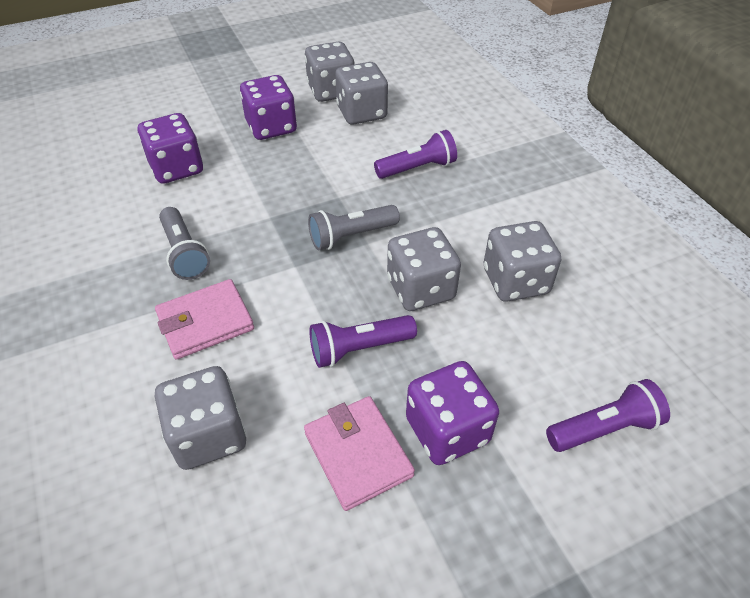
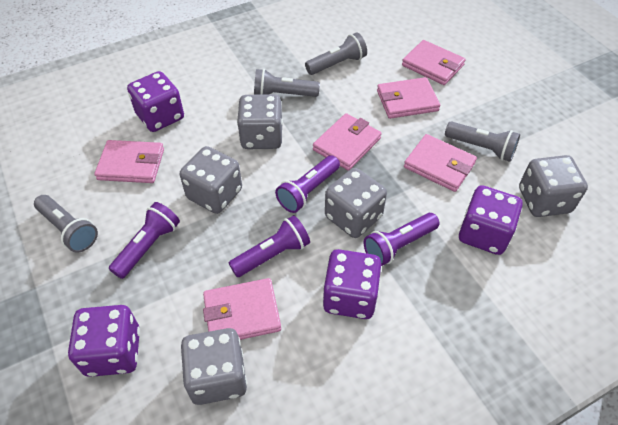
grey flashlight: [159,207,210,280] [308,205,400,251] = 2 -> [34,195,98,253] [254,69,320,97] [305,33,367,75] [445,121,520,162] = 4
pink wallet: [155,279,254,360] [304,396,415,511] = 2 -> [94,140,164,183] [203,278,281,340] [313,113,381,171] [377,77,440,119] [402,40,466,85] [404,134,477,192] = 6
purple dice: [138,113,203,184] [240,75,297,140] [406,361,499,465] = 3 -> [68,305,140,377] [127,71,184,132] [323,249,382,319] [459,185,523,255] = 4
purple flashlight: [309,315,417,368] [374,130,457,179] [546,379,670,452] = 3 -> [109,202,180,279] [229,215,310,277] [275,155,340,213] [363,213,439,266] = 4

